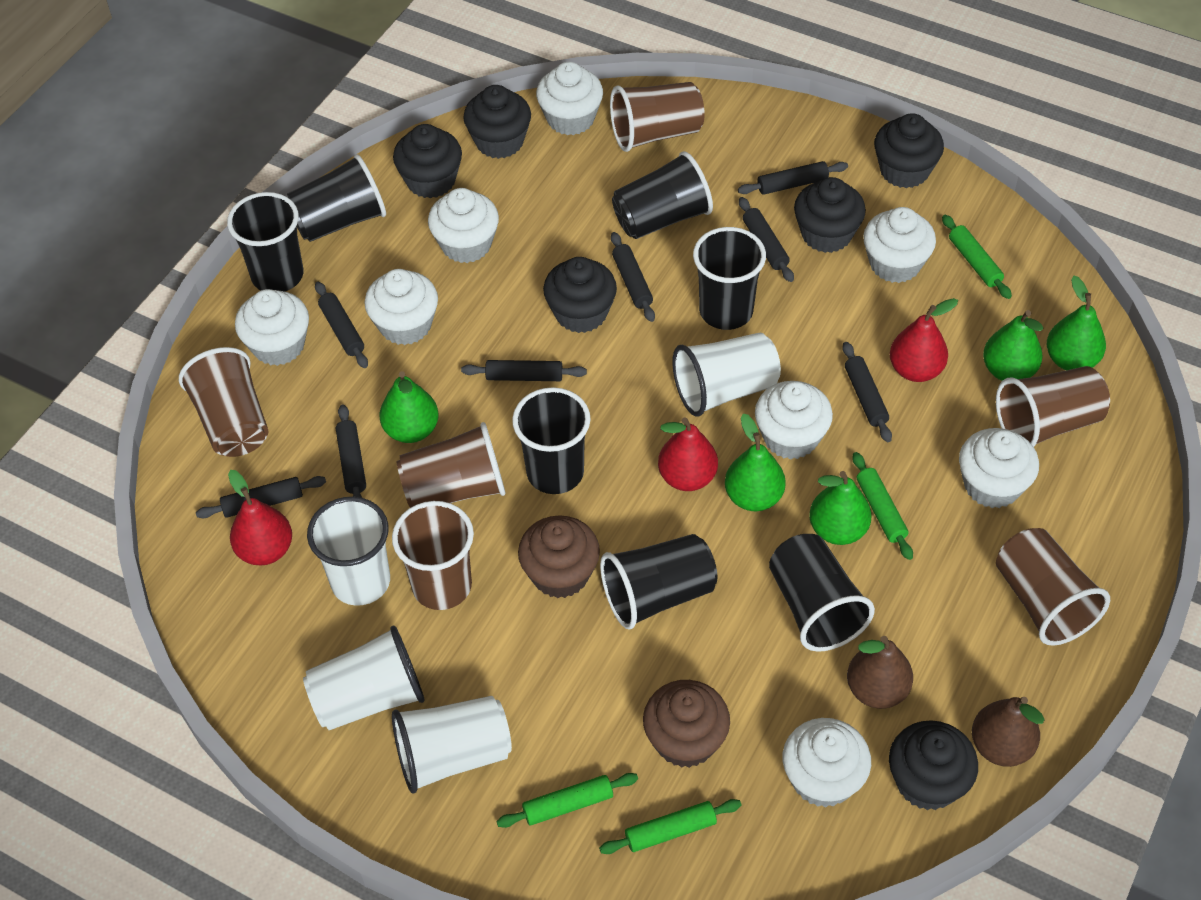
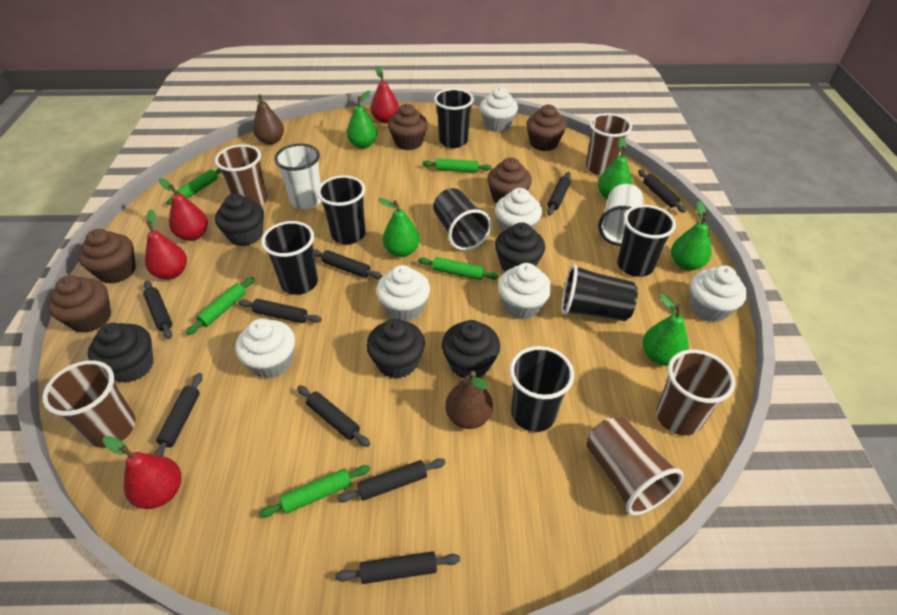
black cupcake: [393,124,462,198] [463,85,531,159] [543,257,617,333] [794,177,866,253] [874,113,944,188] [889,720,978,810] = 6 -> [88,323,153,383] [215,193,264,246] [366,319,425,379] [442,320,500,378] [495,222,545,272] = 5
black rolling pin: [196,476,326,518] [315,282,368,368] [336,404,366,498] [461,360,587,381] [611,232,655,322] [738,161,848,195] [739,197,794,282] [842,342,892,442] = 8 -> [143,281,172,339] [154,373,203,456] [239,299,322,323] [297,385,370,447] [313,249,382,279] [335,551,460,584] [337,458,446,503] [547,172,571,216] [638,170,686,213] = 9
brown cup: [179,347,268,457] [392,501,474,610] [397,422,505,508] [610,82,705,152] [996,366,1110,447] [996,528,1110,646] = 6 -> [42,360,136,448] [215,144,268,206] [586,113,632,176] [586,416,684,516] [656,349,735,436] = 5
brown cupcake: [518,515,600,598] [643,680,730,768] = 2 -> [48,275,111,333] [78,229,136,284] [388,104,428,150] [487,157,532,204] [527,105,566,151] = 5
green rolling pin: [496,773,638,828] [599,799,741,854] [852,452,913,560] [942,215,1012,299] = 4 -> [167,168,222,205] [186,277,254,335] [259,465,370,518] [418,257,499,280] [422,158,492,173] = 5
red pear: [228,470,292,565] [658,417,718,491] [890,298,958,382] = 3 -> [103,436,181,509] [145,209,187,280] [159,178,208,241] [371,66,399,123] = 4
white cup: [303,626,424,730] [307,497,390,606] [392,696,512,793] [672,332,781,417] = 4 -> [274,144,321,209] [598,184,643,246] = 2
white cupcake: [235,289,309,366] [365,269,438,345] [428,188,499,263] [536,62,603,135] [755,381,833,460] [783,718,871,808] [863,207,936,283] [959,428,1039,508] = 8 -> [235,319,295,379] [376,265,430,322] [480,87,518,132] [495,188,542,233] [498,263,552,320] [690,265,747,323] = 6

